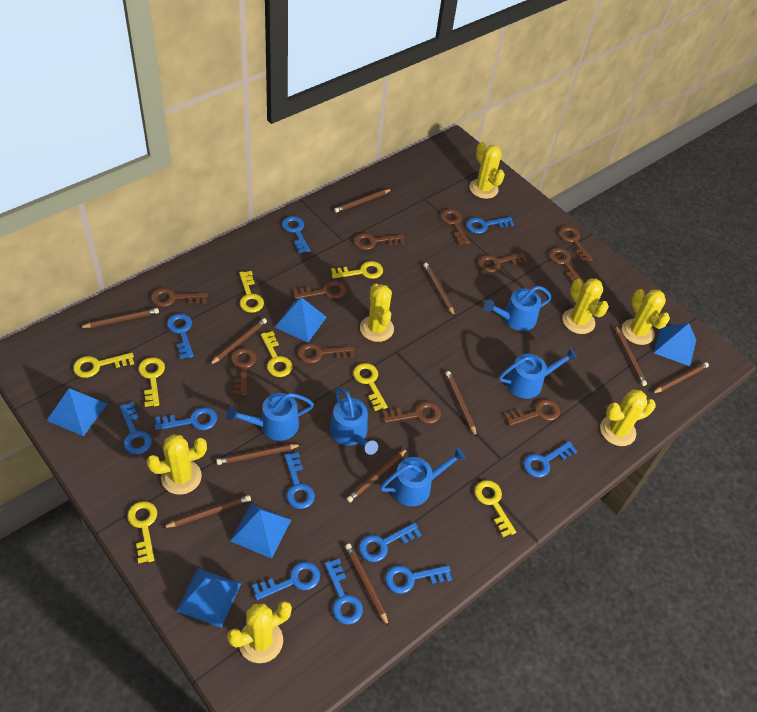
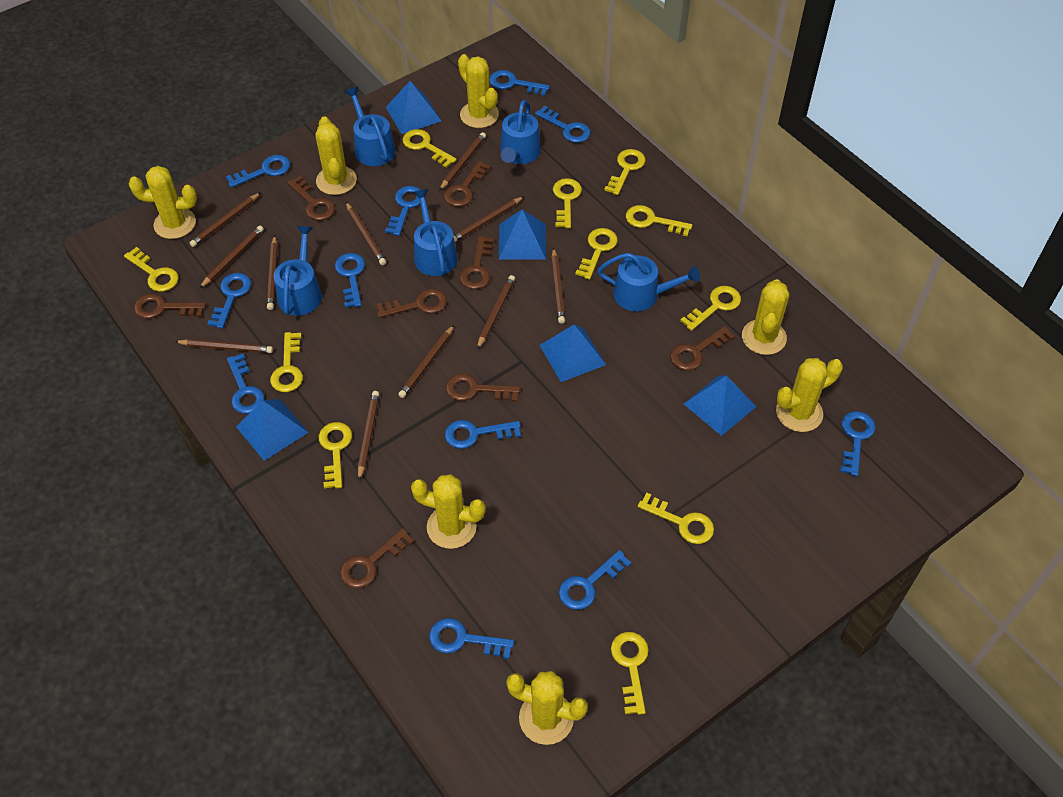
brown key: [151,288,208,307] [231,348,257,396] [293,280,347,299] [298,343,354,363] [354,233,404,250] [382,401,441,424] [441,209,470,245] [478,253,528,272] [504,399,560,426] [549,247,584,283] [559,226,593,262] = 11 -> [134,294,206,319] [288,176,335,221] [340,528,414,588] [376,289,447,318] [444,161,491,207] [446,374,520,402] [460,236,494,289] [670,326,735,370] = 8
yellow key: [73,353,134,378] [127,501,157,564] [138,357,165,407] [239,271,264,313] [261,331,292,377] [331,261,383,279] [353,363,388,411] [474,480,516,537] = 8 -> [124,247,179,292] [270,332,303,392] [319,422,352,489] [403,129,457,168] [553,178,582,228] [575,228,618,280] [604,149,646,195] [611,632,649,715] [626,205,692,237] [638,493,714,544] [680,286,741,331] = 11

